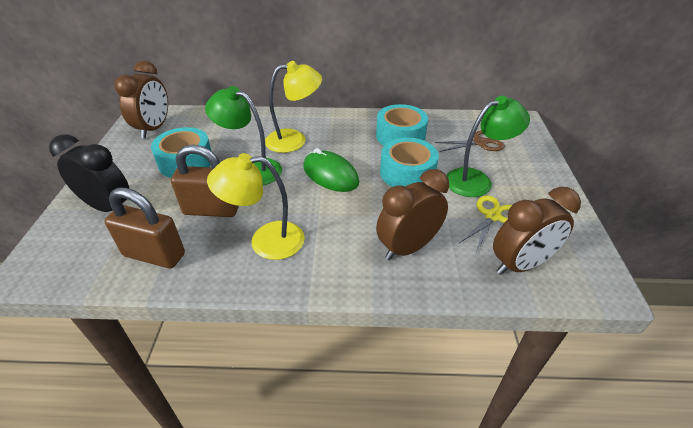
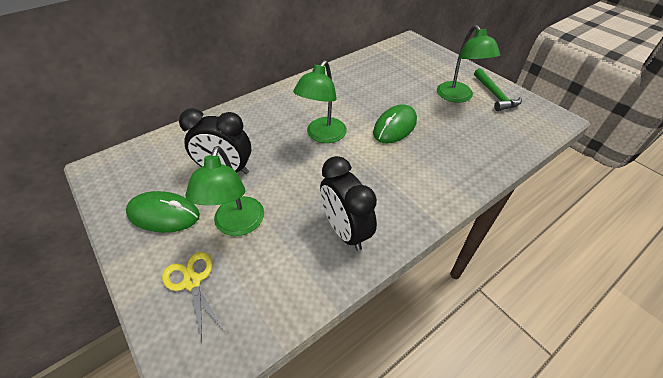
black clock: [49,135,129,212] = 1 -> [179,108,251,174] [320,156,377,251] = 2
brown clock: [114,61,168,139] [376,169,449,260] [493,187,581,275] = 3 -> none = 0
brown padlock: [104,188,185,268] [171,144,239,217] = 2 -> none = 0
brown scissors: [434,130,505,152] = 1 -> none = 0
green hammer: none = 0 -> [474,68,522,111] = 1
green lamp: [205,86,282,185] [447,96,530,197] = 2 -> [185,146,264,236] [293,60,347,143] [437,25,500,103] = 3
green mouse: [303,148,359,192] = 1 -> [126,191,200,233] [373,104,417,143] = 2
turquoise tape: [151,127,211,178] [376,104,428,146] [380,138,439,187] = 3 -> none = 0
yellow lamp: [207,153,305,260] [265,61,322,153] = 2 -> none = 0

